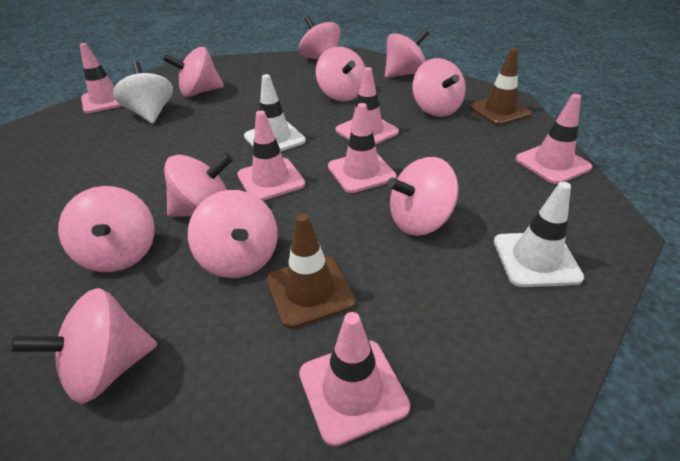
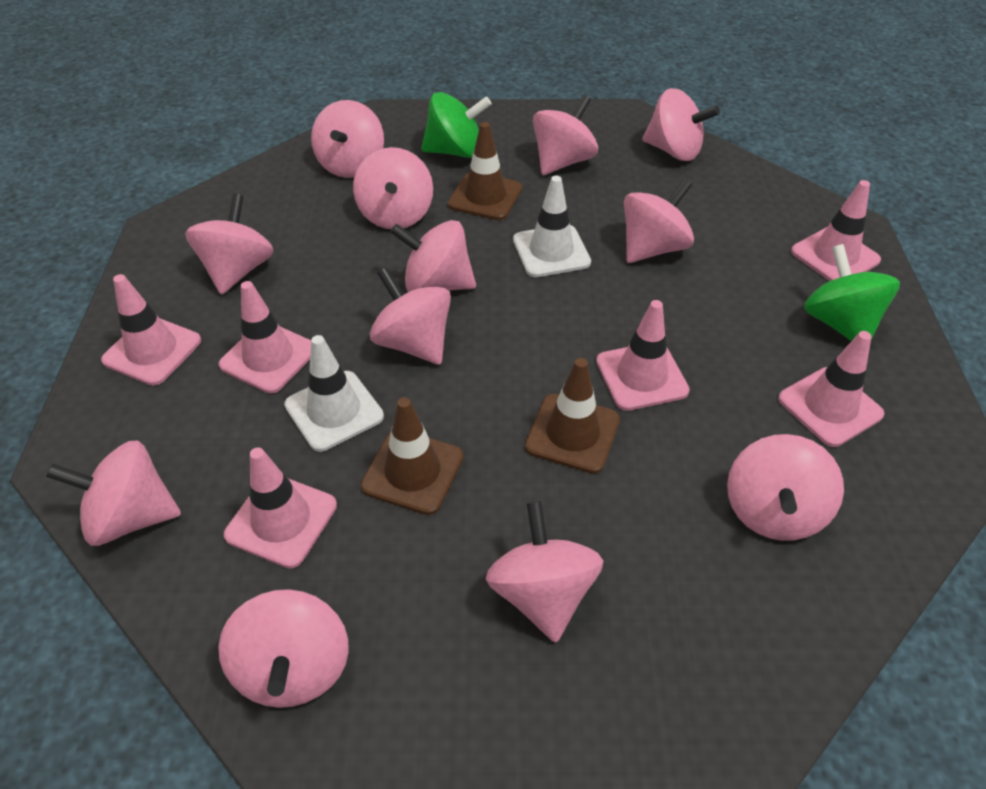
brown traffic cone: [267,213,355,329] [469,48,532,125] = 2 -> [360,397,464,515] [448,122,522,220] [525,358,620,474] = 3
green spinning top: none = 0 -> [421,92,492,158] [804,244,900,341] = 2
pink spinning top: [10,288,157,404] [58,186,155,272] [163,47,224,97] [164,153,233,217] [188,190,278,278] [299,16,341,60] [316,47,366,102] [385,29,429,78] [387,157,458,236] [412,58,466,117] = 10 -> [46,440,181,546] [185,194,274,295] [218,589,349,708] [311,100,384,178] [353,147,433,229] [370,267,451,365] [390,220,476,292] [486,501,603,643] [533,95,598,175] [624,179,694,263] [642,88,720,161] [727,434,844,541] = 12
white spinning top: [113,62,173,124] = 1 -> none = 0

